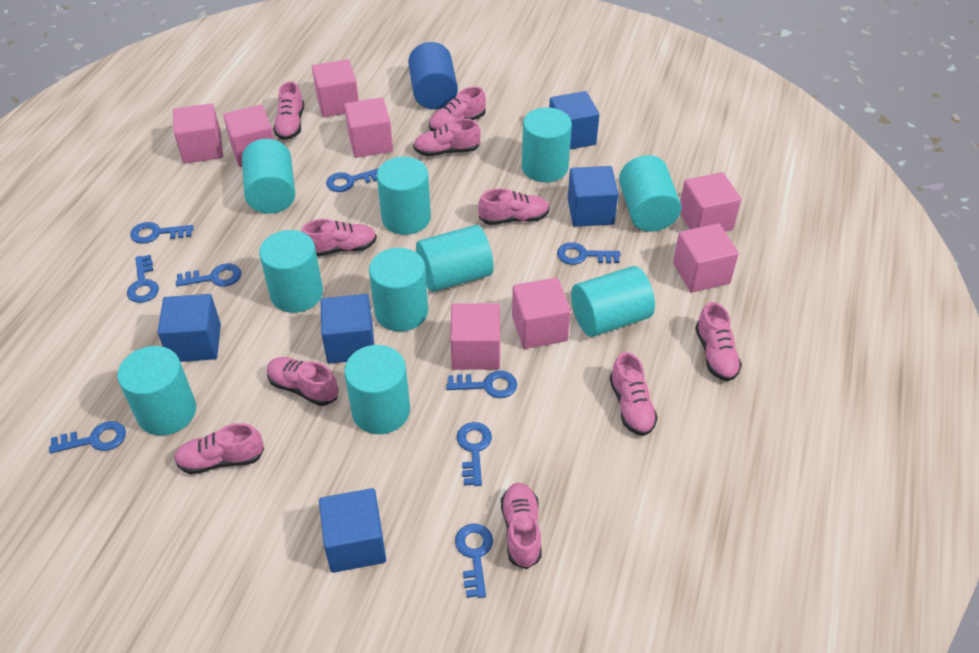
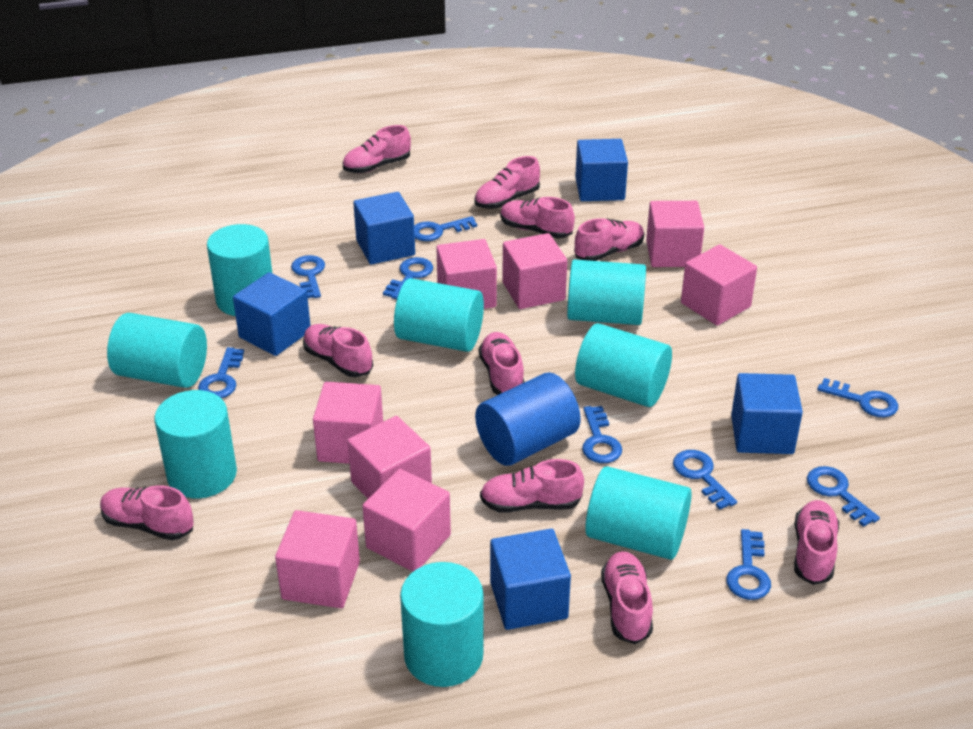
turquoise cylinder: [117,346,196,436] [242,139,295,214] [259,230,323,313] [344,345,410,434] [369,248,428,331] [377,157,431,235] [416,225,493,292] [522,107,572,182] [571,266,655,337] [619,155,681,232] = 10 -> [107,313,207,388] [154,390,237,498] [207,224,272,316] [394,278,484,352] [400,562,484,687] [567,259,646,325] [575,323,672,407] [585,466,692,560] = 8

